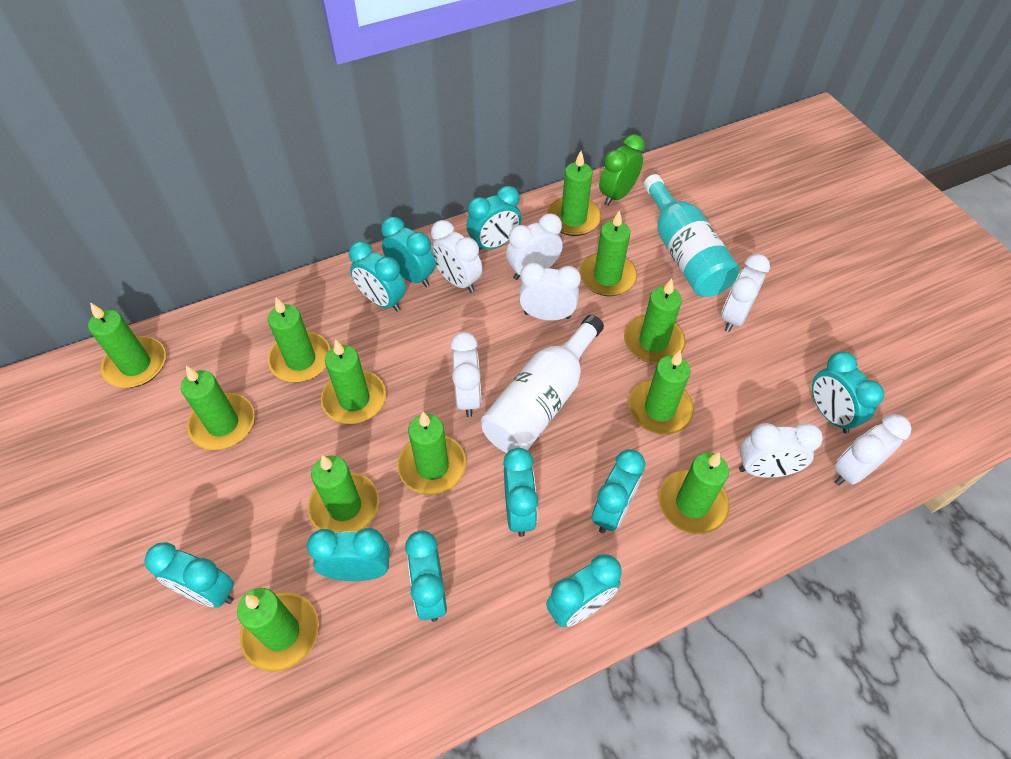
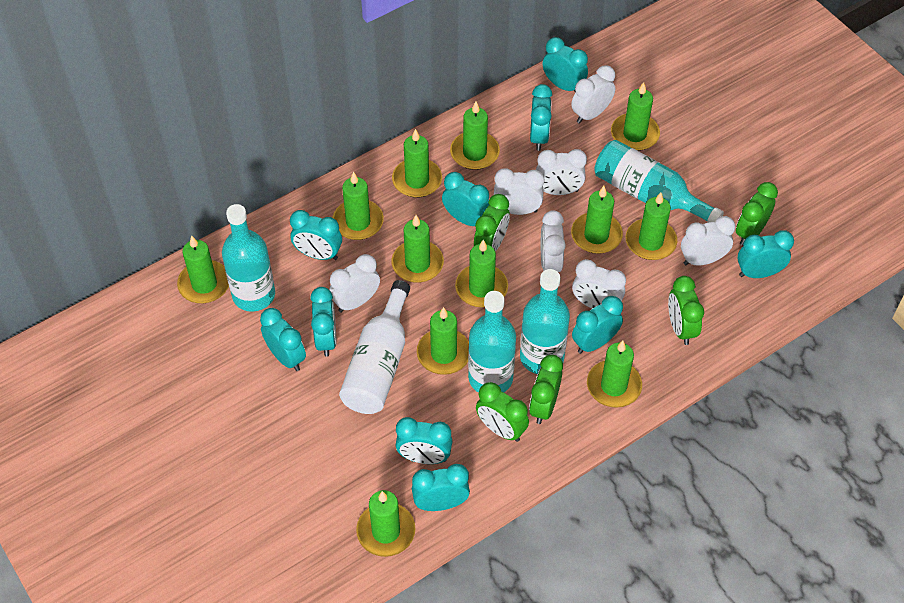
green clock: [599,134,645,206] = 1 -> [474,194,510,251] [476,382,529,442] [529,355,563,424] [668,276,704,345] [736,182,778,246] = 5
turquoise bottle: [644,174,739,297] = 1 -> [222,204,275,312] [468,291,516,393] [520,269,570,374] [594,140,724,223] = 4

